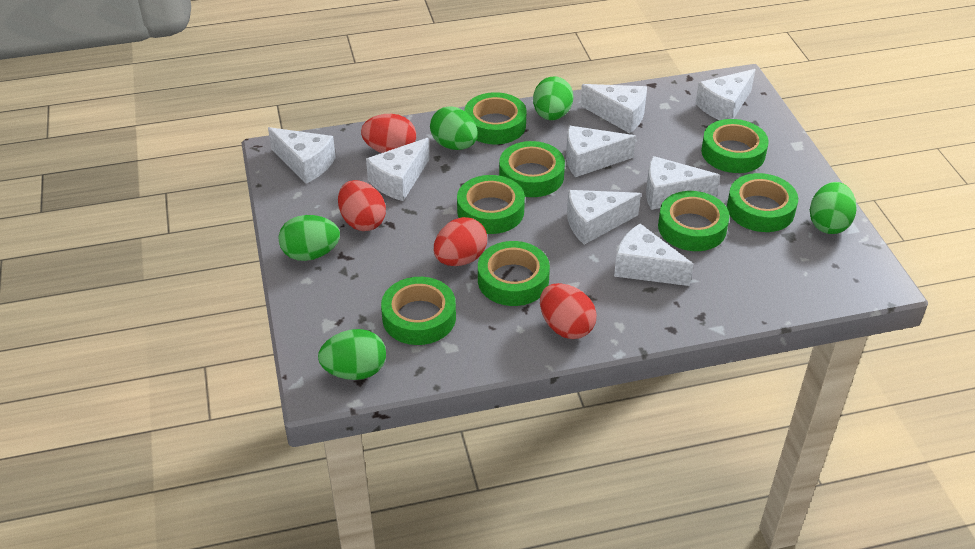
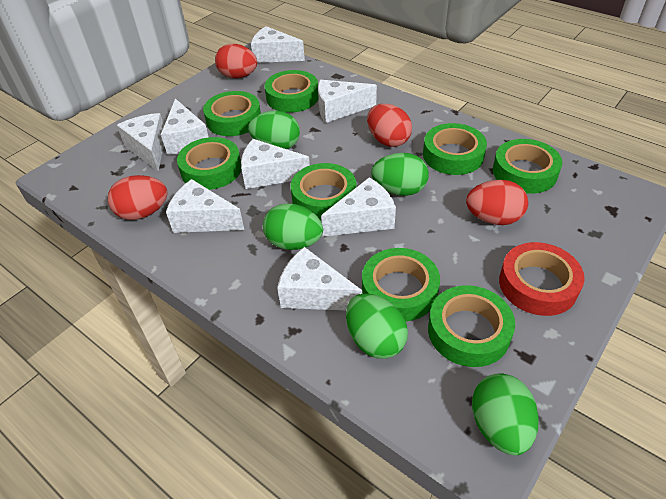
red tape: none = 0 -> [499,242,585,316] = 1

